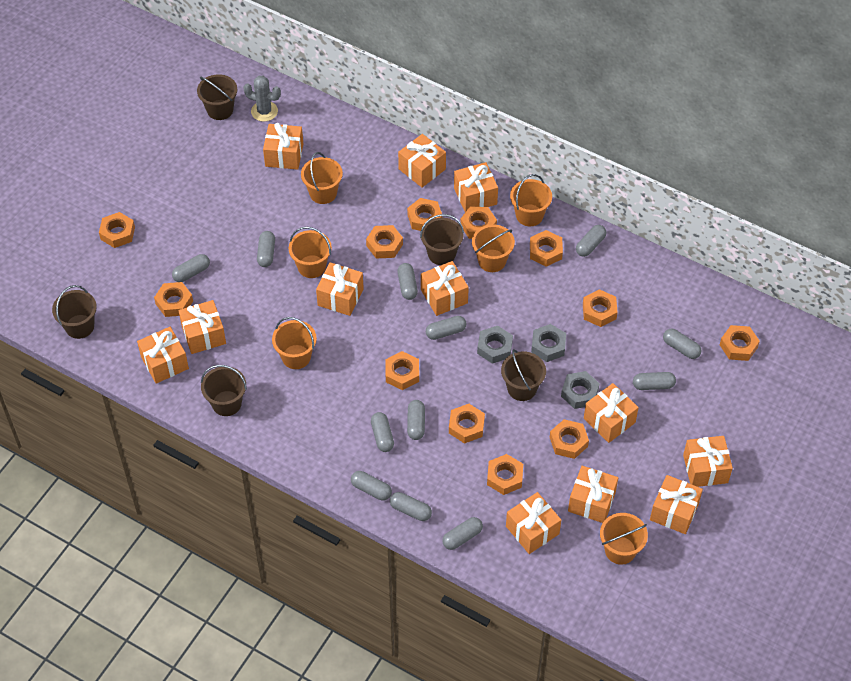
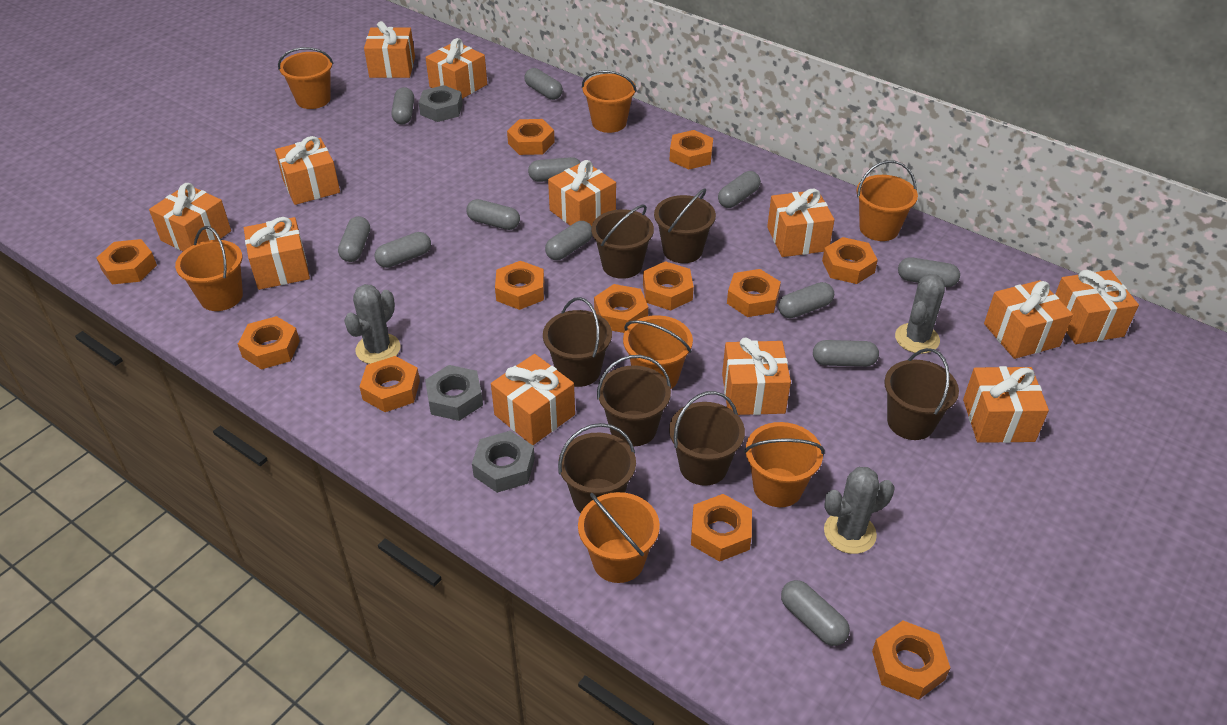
brown bucket: [52,285,97,339] [197,74,237,120] [201,365,247,416] [420,214,464,265] [501,349,546,401] = 5 -> [543,297,612,387] [558,423,636,513] [591,205,654,279] [597,355,671,446] [654,188,716,263] [669,391,745,486] [884,348,959,440] = 7
grey cactus: [243,75,281,122] = 1 -> [344,284,400,364] [824,467,895,554] [895,274,945,354] = 3
orange bucket: [272,317,317,369] [289,227,332,278] [301,152,343,204] [472,224,515,272] [510,174,552,226] [600,513,648,565] = 6 -> [175,226,243,311] [278,47,334,109] [578,492,660,583] [582,70,637,133] [623,315,693,389] [744,422,825,507] [856,160,918,241] = 7

